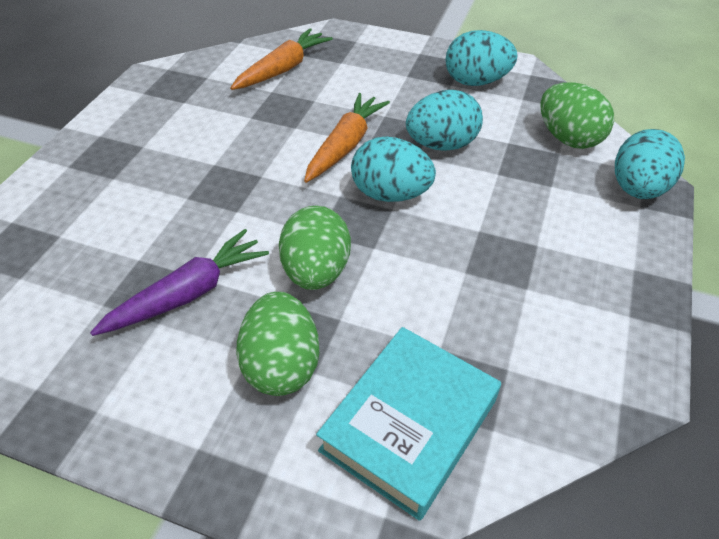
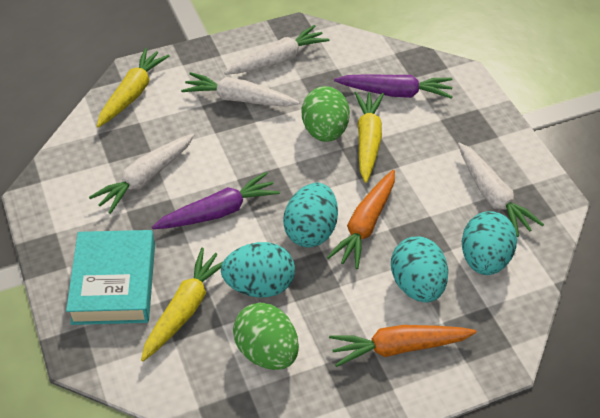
green egg: [236,292,319,396] [279,206,351,290] [540,82,614,149] = 3 -> [233,303,299,370] [302,86,350,142] = 2
purple carrot: [90,229,269,336] = 1 -> [152,172,280,229] [334,74,453,99] = 2
white carrot: none = 0 -> [89,134,194,214] [181,72,300,107] [224,25,330,75] [458,142,544,237] = 4
yellow carrot: none = 0 -> [97,48,170,127] [141,248,223,361] [355,92,384,183] = 3

